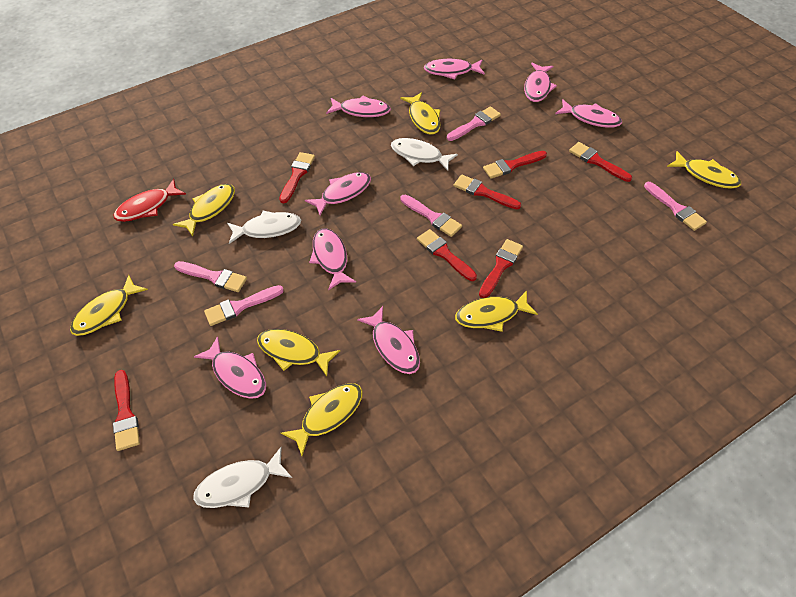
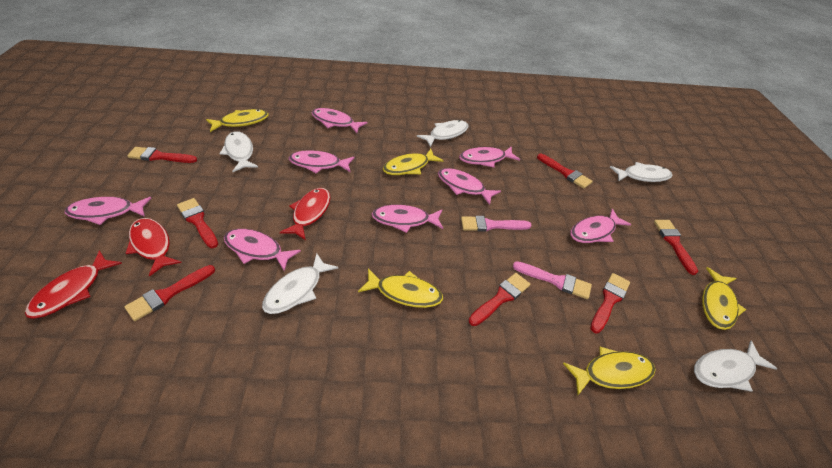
pink brush: [174,261,247,292] [204,285,284,326] [400,195,462,237] [447,106,501,141] [644,182,707,231] = 5 -> [461,216,532,232] [513,261,592,299] = 2
red fish: [113,179,186,222] = 1 -> [25,250,122,319] [125,218,182,277] [280,188,330,240] = 3
white fish: [193,447,292,508] [227,211,301,244] [391,138,458,171] = 3 -> [219,131,258,172] [262,253,338,314] [417,120,468,147] [610,162,673,182] [694,341,777,392] = 5
yellow fish: [70,275,148,336] [173,184,235,236] [257,329,340,376] [281,383,363,456] [400,92,441,135] [455,291,538,332] [667,151,741,189] = 7 -> [206,109,269,132] [358,268,443,308] [383,149,444,175] [563,347,656,395] [702,267,746,330] = 5

